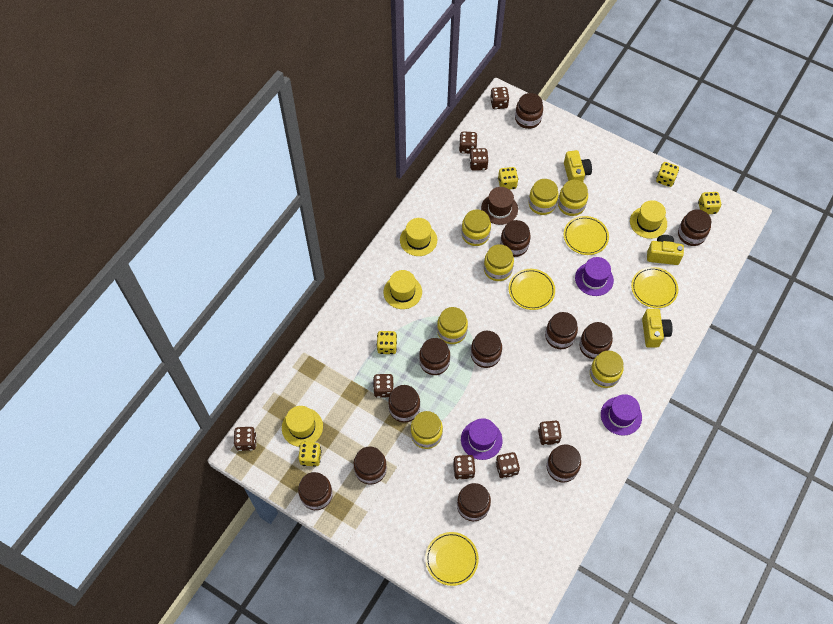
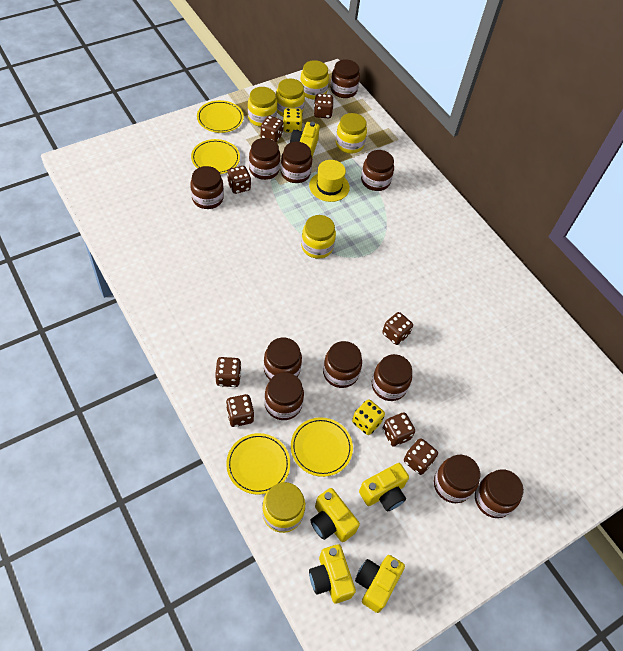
brown hat: [481,187,518,225] = 1 -> none = 0
brown jar: [298,472,333,510] [354,447,387,485] [388,385,420,423] [419,338,450,375] [457,483,491,521] [471,331,502,368] [500,220,531,257] [515,93,543,129] [545,312,578,349] [547,444,581,483] [579,322,613,359] [678,209,711,246] = 12 -> [190,166,224,209] [249,138,280,180] [264,338,302,380] [264,372,304,420] [281,142,312,183] [323,341,362,388] [330,59,360,98] [361,150,394,191] [372,354,412,401] [434,455,480,503] [475,469,524,518] = 11
purple hat: [461,418,503,460] [575,257,614,296] [601,394,642,436] = 3 -> none = 0
yellow camera: [564,150,592,182] [642,309,673,348] [647,235,684,265] = 3 -> [290,122,320,157] [309,544,356,603] [310,488,360,542] [355,555,405,613] [359,463,409,512] = 5
yellow dice: [298,442,322,467] [377,331,397,354] [498,167,518,190] [656,162,679,187] [698,192,721,214] = 5 -> [283,108,303,133] [352,400,385,435] = 2
yellow hat: [282,406,323,447] [384,270,422,309] [400,218,437,256] [630,200,667,239] = 4 -> [309,160,350,202] = 1
yellow jar: [410,411,443,449] [437,307,468,344] [461,209,491,246] [484,244,514,281] [529,179,559,215] [558,180,588,216] [590,350,624,388] = 7 -> [248,87,277,127] [262,482,305,533] [276,79,305,117] [300,60,329,99] [301,215,336,259] [336,113,367,153] = 6

